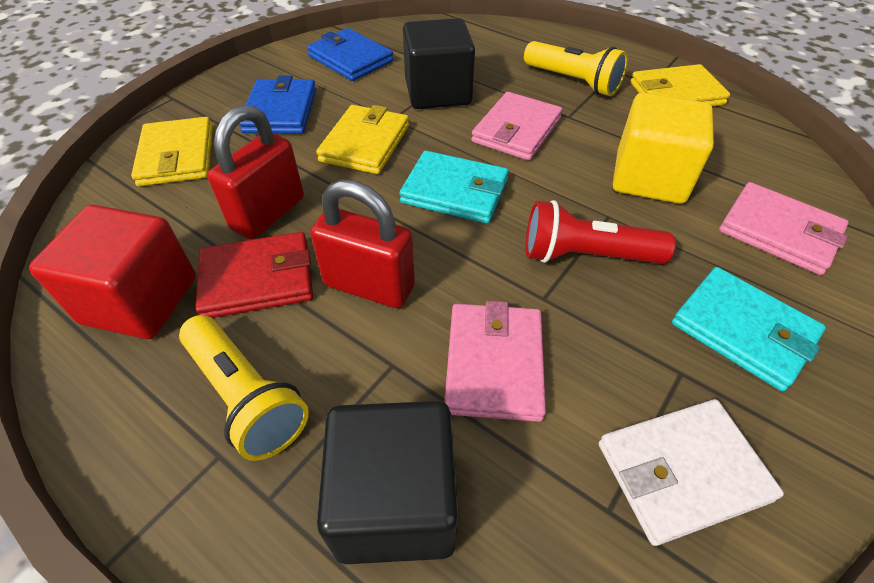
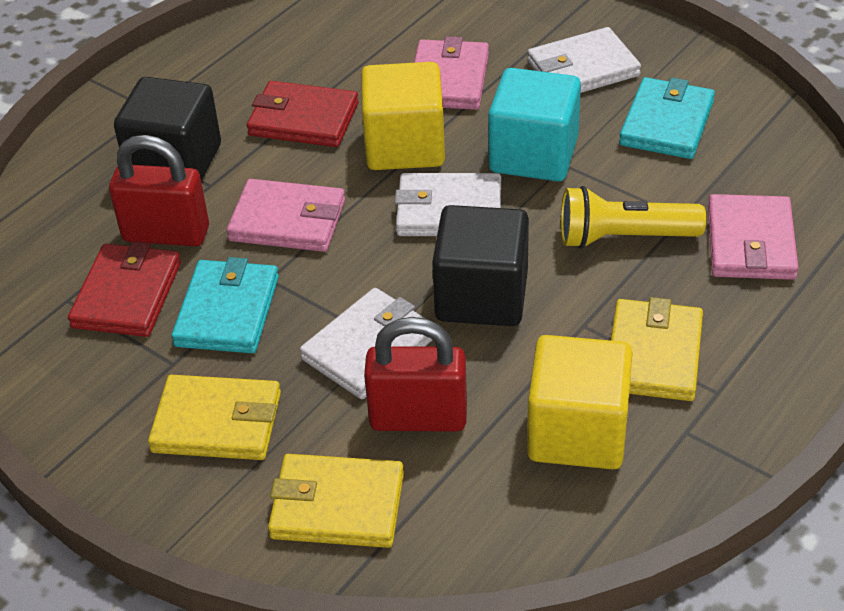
blue wallet: [239,75,316,134] [307,28,393,81] = 2 -> none = 0
red cube: [29,205,196,339] = 1 -> none = 0
red flashlight: [526,200,675,264] = 1 -> none = 0
red wallet: [196,232,313,318] = 1 -> [68,242,181,337] [247,81,358,147] = 2
turquoise cube: none = 0 -> [488,68,581,181] = 1
white wallet: [599,399,784,546] = 1 -> [300,288,432,399] [395,173,501,236] [527,27,641,93] = 3
yellow cube: [613,93,714,204] = 1 -> [361,62,445,170] [527,335,633,469] = 2
yellow flashlight: [179,315,309,461] [524,41,628,96] = 2 -> [561,186,706,249] = 1

